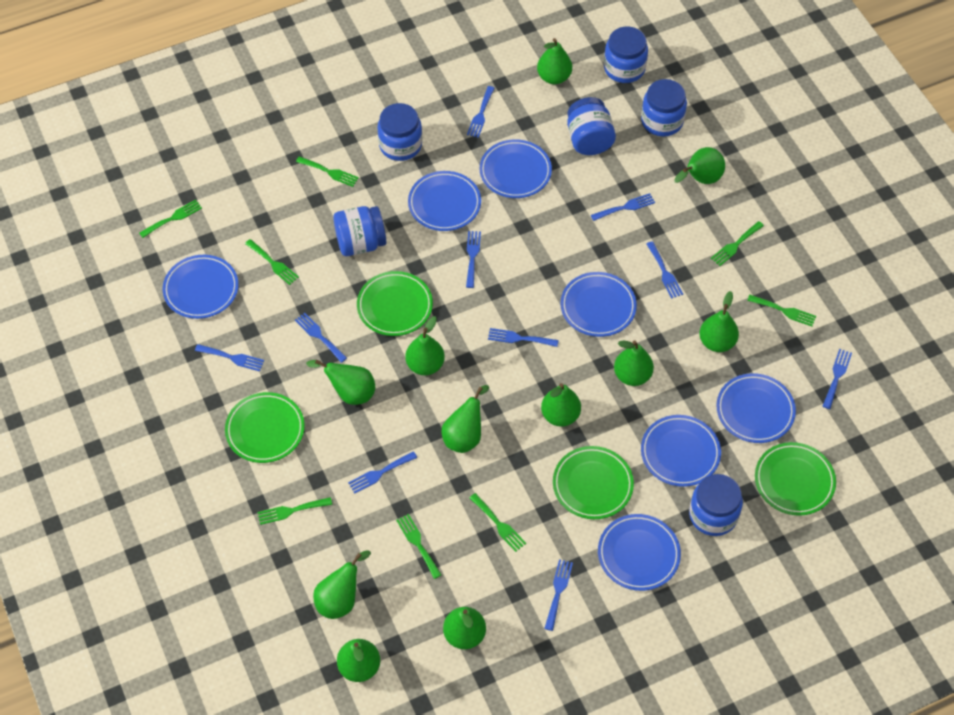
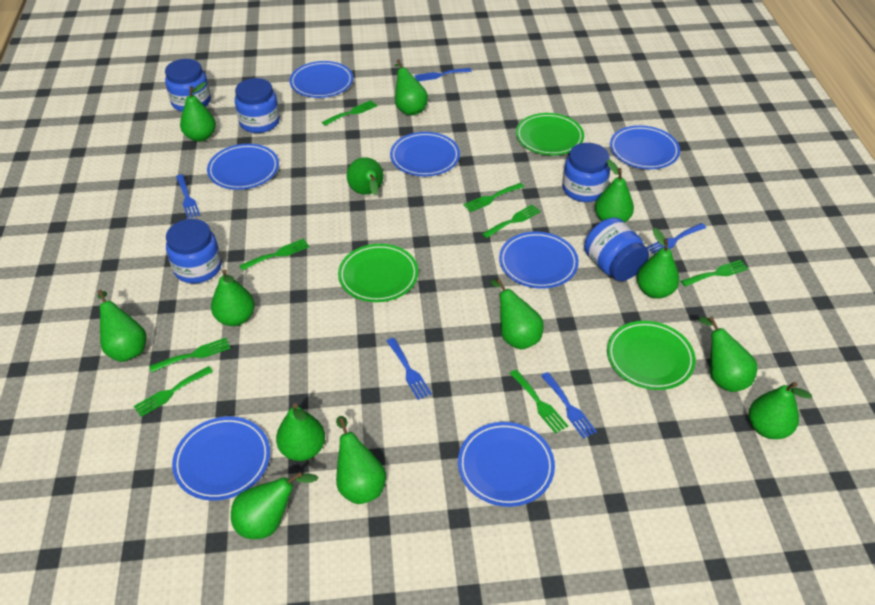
blue fork: [195,344,264,372] [295,313,347,363] [348,451,417,494] [466,231,481,288] [467,86,495,138] [488,328,559,347] [544,559,573,631] [591,193,655,221] [646,241,683,299] [822,349,852,409] = 10 -> [176,174,200,219] [387,338,432,400] [414,68,472,81] [541,372,597,439] [646,223,706,255] = 5
blue jar: [333,206,386,256] [377,103,422,161] [567,97,616,155] [604,26,648,83] [641,79,687,136] [689,474,743,536] = 6 -> [165,59,211,112] [166,219,222,283] [235,78,280,133] [562,143,610,202] [584,217,649,281] = 5
green pear: [306,359,375,405] [313,550,371,619] [337,639,380,682] [405,316,445,375] [442,385,489,453] [443,607,486,649] [537,38,572,84] [541,383,581,427] [614,340,654,386] [674,147,725,184] [699,291,739,352] = 11 -> [97,290,146,362] [180,82,216,142] [211,269,255,326] [231,471,318,539] [276,403,325,461] [336,416,386,504] [347,157,384,195] [394,59,428,116] [490,278,544,349] [595,159,634,223] [637,228,679,299] [699,317,757,392] [749,382,812,439] = 13
green plate: [225,392,305,463] [357,271,433,336] [553,446,634,519] [755,442,836,516] = 4 -> [338,244,419,302] [516,113,584,155] [607,321,696,390] = 3

